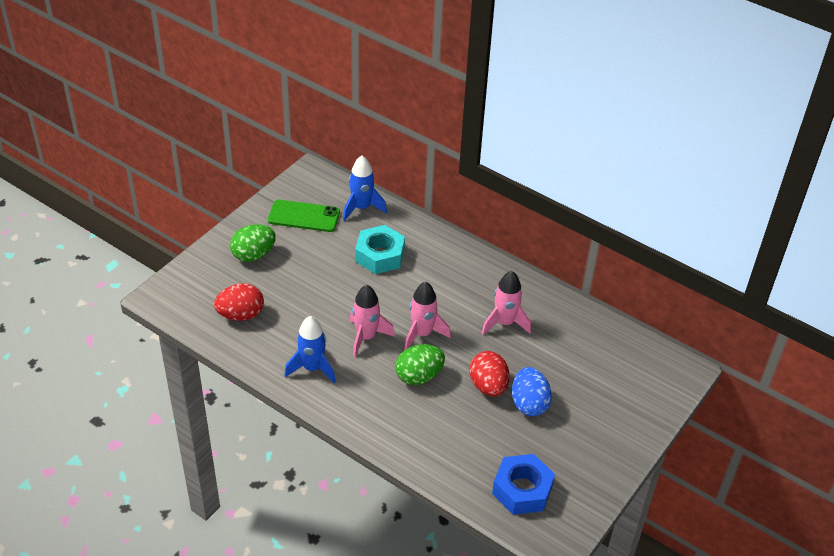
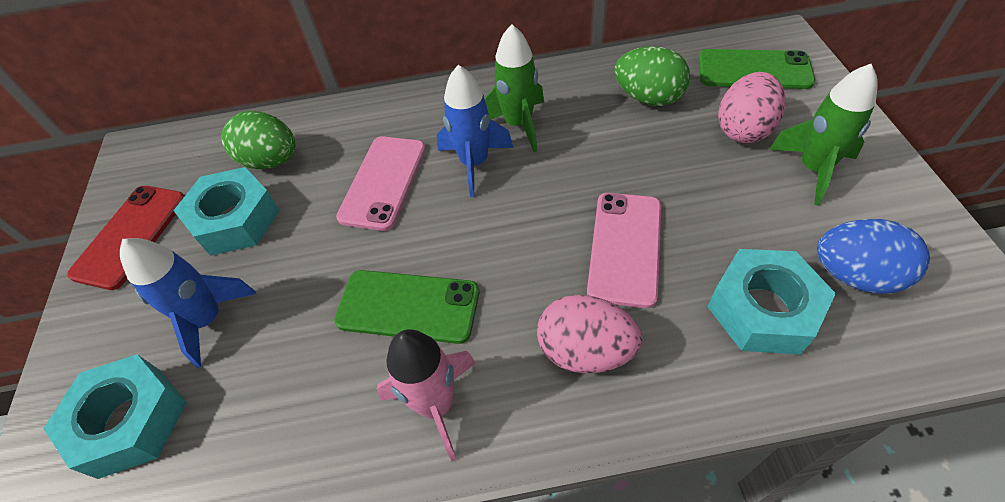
blue nut: [492,454,555,515] = 1 -> none = 0
green phone: [268,200,340,232] = 1 -> [334,270,479,344] [699,49,815,89] = 2
green rocket: none = 0 -> [484,24,544,152] [769,64,878,205] = 2
pink egg: none = 0 -> [537,295,642,374] [718,72,785,143] = 2
pink phone: none = 0 -> [336,136,426,231] [587,193,661,308] = 2
pink rocket: [350,285,395,357] [404,282,451,350] [482,271,531,335] = 3 -> [377,329,476,461] = 1
red egg: [214,283,264,321] [469,351,510,397] = 2 -> none = 0
red phone: none = 0 -> [67,186,185,290] = 1
turquoise nut: [355,225,405,274] = 1 -> [43,354,187,479] [173,167,280,256] [708,249,836,355] = 3

